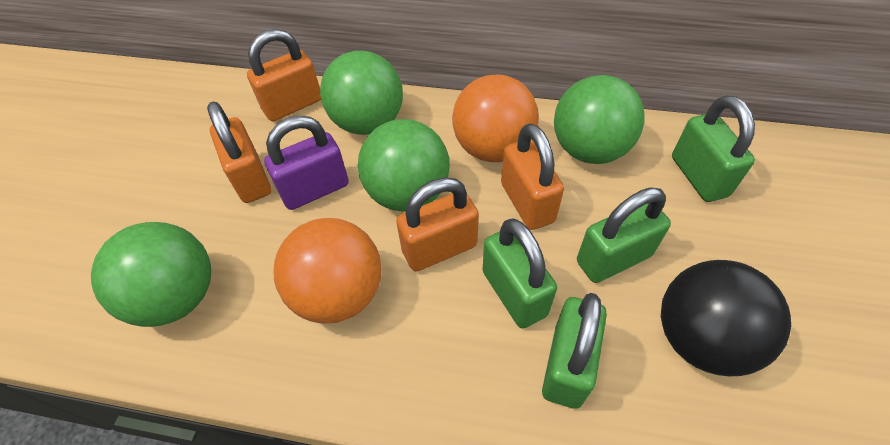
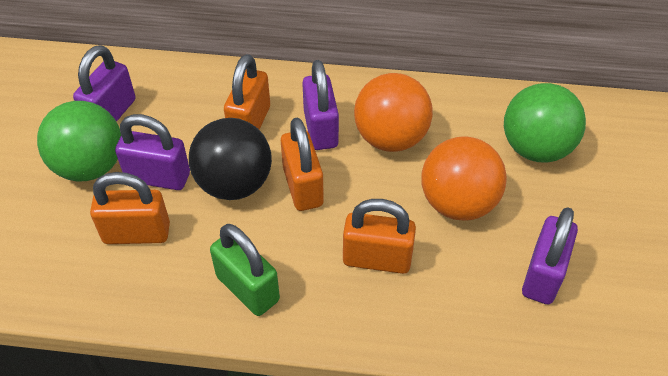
green ball: [91,222,211,327] [320,50,403,135] [358,119,450,212] [554,75,645,164] = 4 -> [37,101,121,182] [504,83,586,163] = 2
green padlock: [483,218,557,329] [542,293,607,409] [577,187,671,283] [672,95,755,202] = 4 -> [210,224,280,316] = 1
purple padlock: [264,116,349,210] = 1 -> [73,45,136,122] [115,114,190,190] [302,60,339,150] [522,207,578,305] = 4

